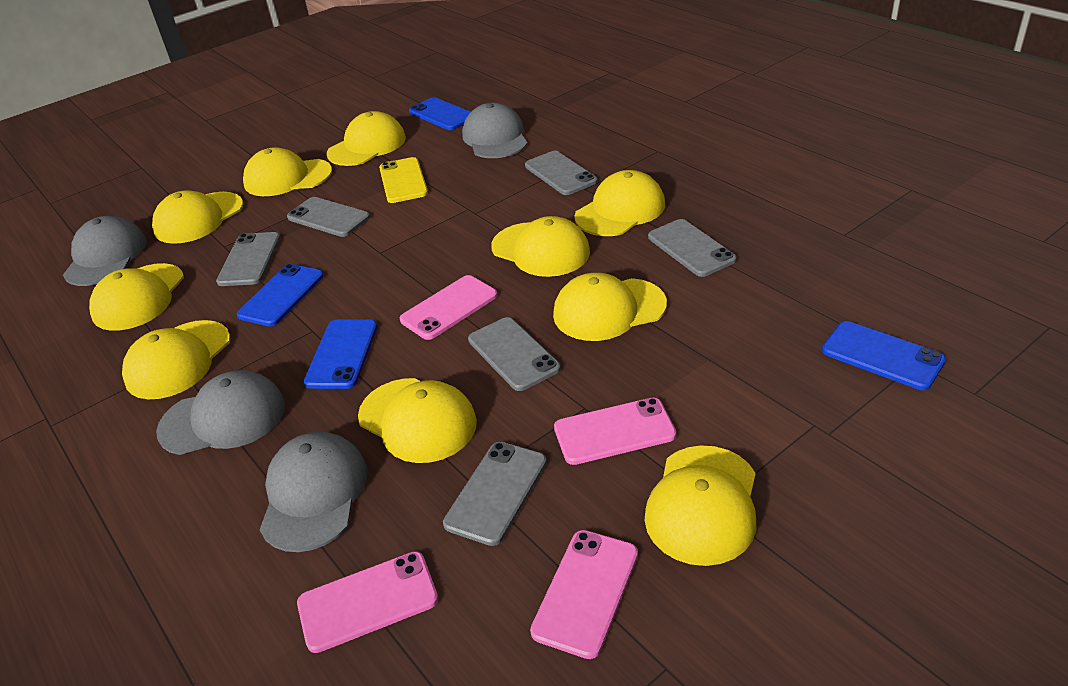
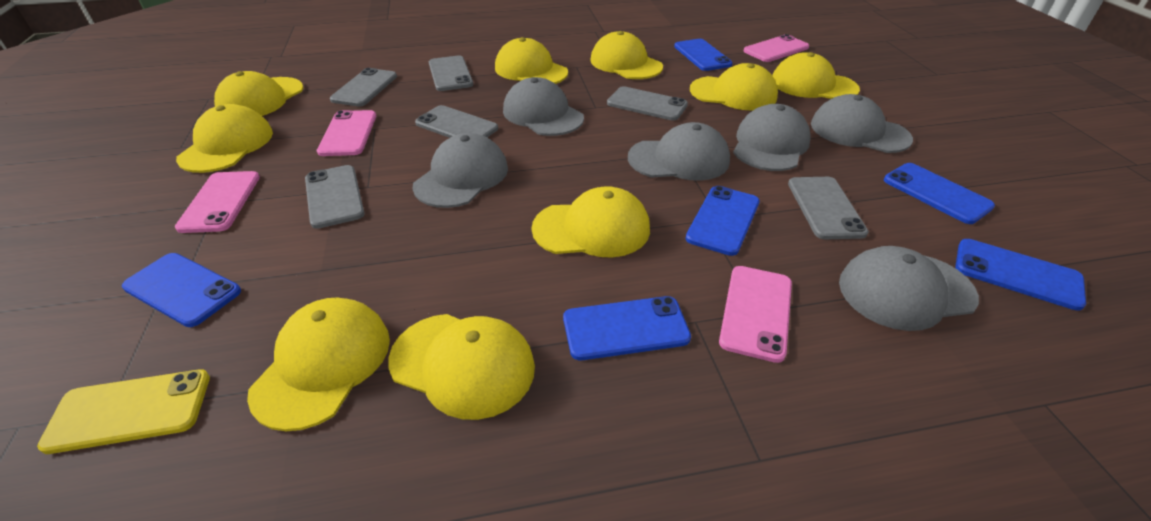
blue phone: [237,264,324,327] [304,319,377,389] [409,97,471,130] [822,321,946,390] = 4 -> [122,253,241,327] [563,296,691,360] [674,39,733,71] [686,186,760,256] [884,163,995,224] [955,239,1086,311] = 6
grey cap: [63,216,147,286] [156,370,285,455] [260,432,368,552] [462,103,528,158] = 4 -> [412,133,508,208] [503,77,584,136] [628,122,730,181] [733,104,811,171] [811,94,913,153] [839,246,979,331] = 6
yellow cap: [89,263,184,331] [122,320,230,399] [152,190,243,244] [243,147,332,196] [327,111,406,166] [358,378,477,463] [491,216,590,277] [553,273,667,341] [574,170,665,236] [644,445,756,566] = 10 -> [176,104,273,173] [214,71,303,116] [247,297,390,431] [388,314,535,420] [495,37,568,84] [532,186,650,258] [590,31,663,79] [690,63,778,111] [772,52,860,99] = 9

